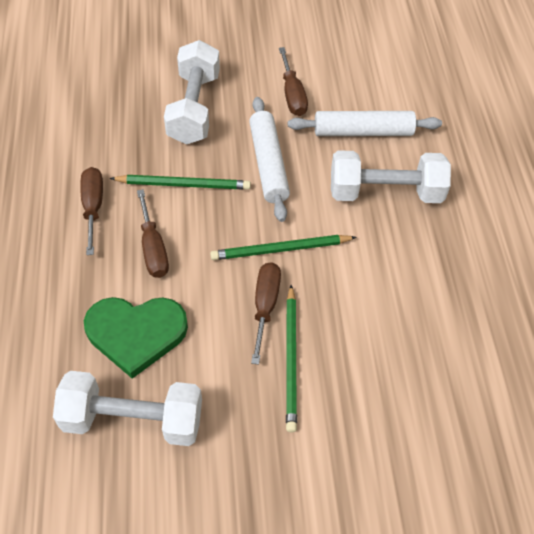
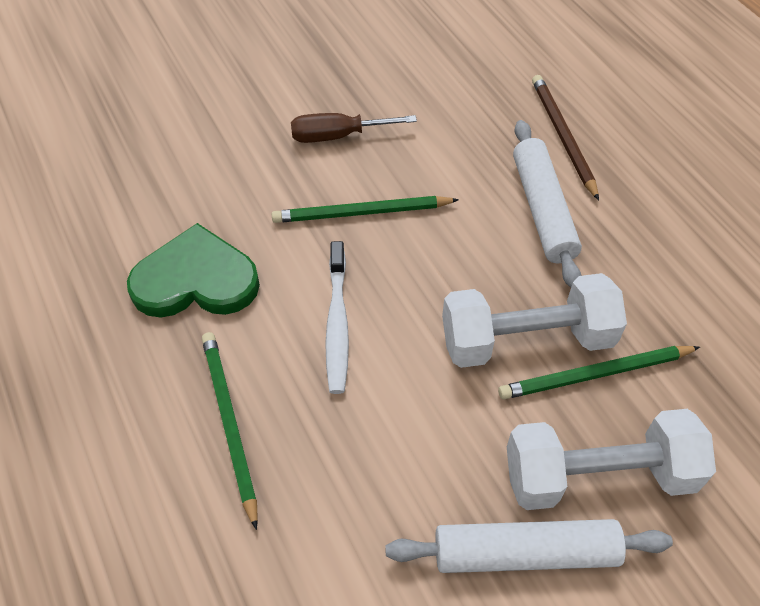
brown pencil: none = 0 -> [532,75,599,200] = 1
brown screwdriver: [80,167,103,255] [137,189,169,278] [251,262,281,365] [279,47,308,116] = 4 -> [291,113,417,143] = 1
white dumbbell: [53,371,202,446] [164,40,220,144] [331,150,451,203] = 3 -> [442,273,627,368] [507,409,716,510] = 2
white toothbrush: none = 0 -> [325,241,349,394] = 1

